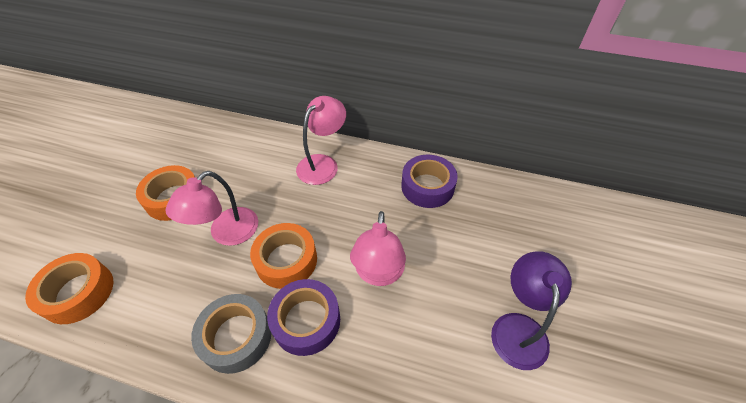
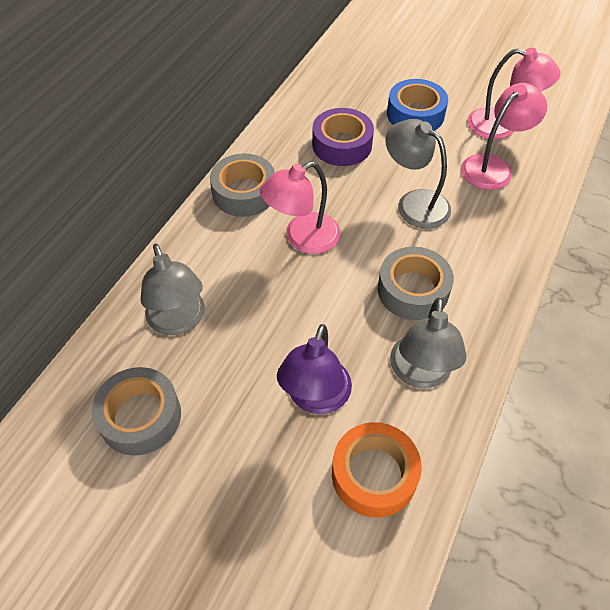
blue tape: none = 0 -> [387,79,448,131] = 1
grey lamp: none = 0 -> [141,244,205,335] [386,119,451,229] [390,298,466,388] = 3
grey tape: [191,294,272,374] = 1 -> [92,367,181,456] [210,153,275,217] [378,247,454,320] = 3
orange tape: [25,253,113,324] [136,165,195,221] [250,223,317,289] = 3 -> [332,422,422,518] = 1
purple tape: [267,279,340,356] [401,155,458,208] = 2 -> [312,108,374,166] = 1

